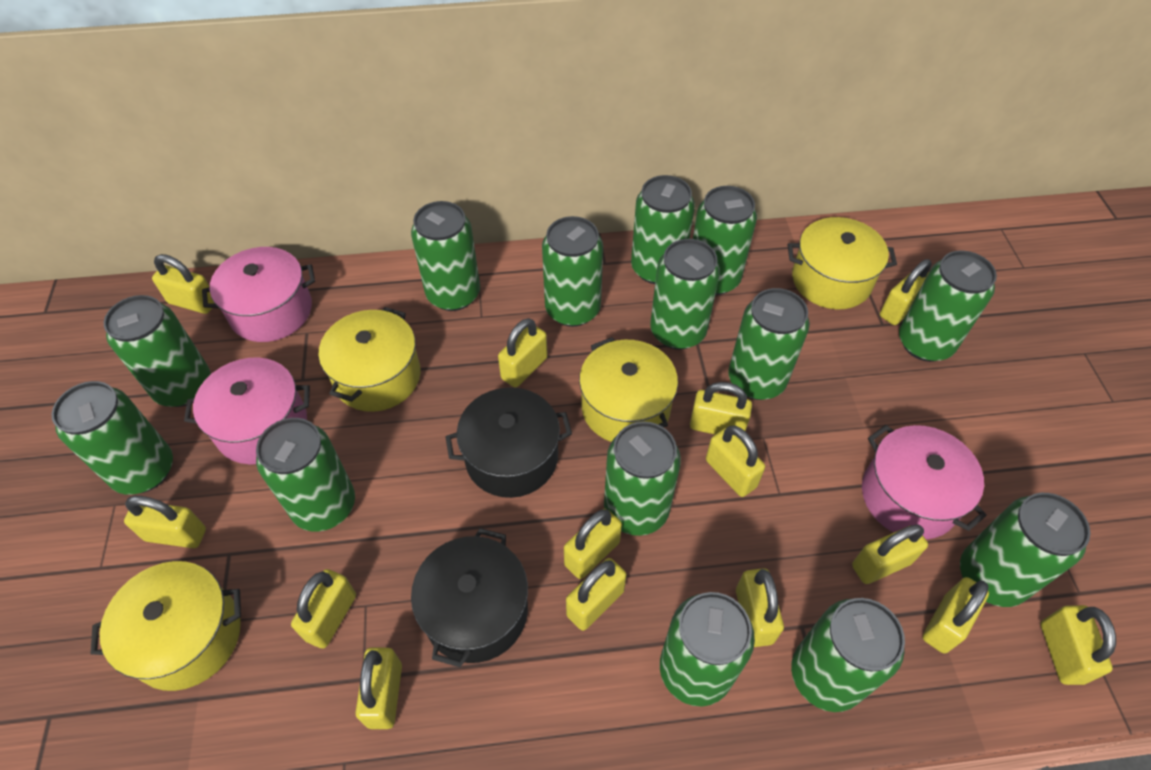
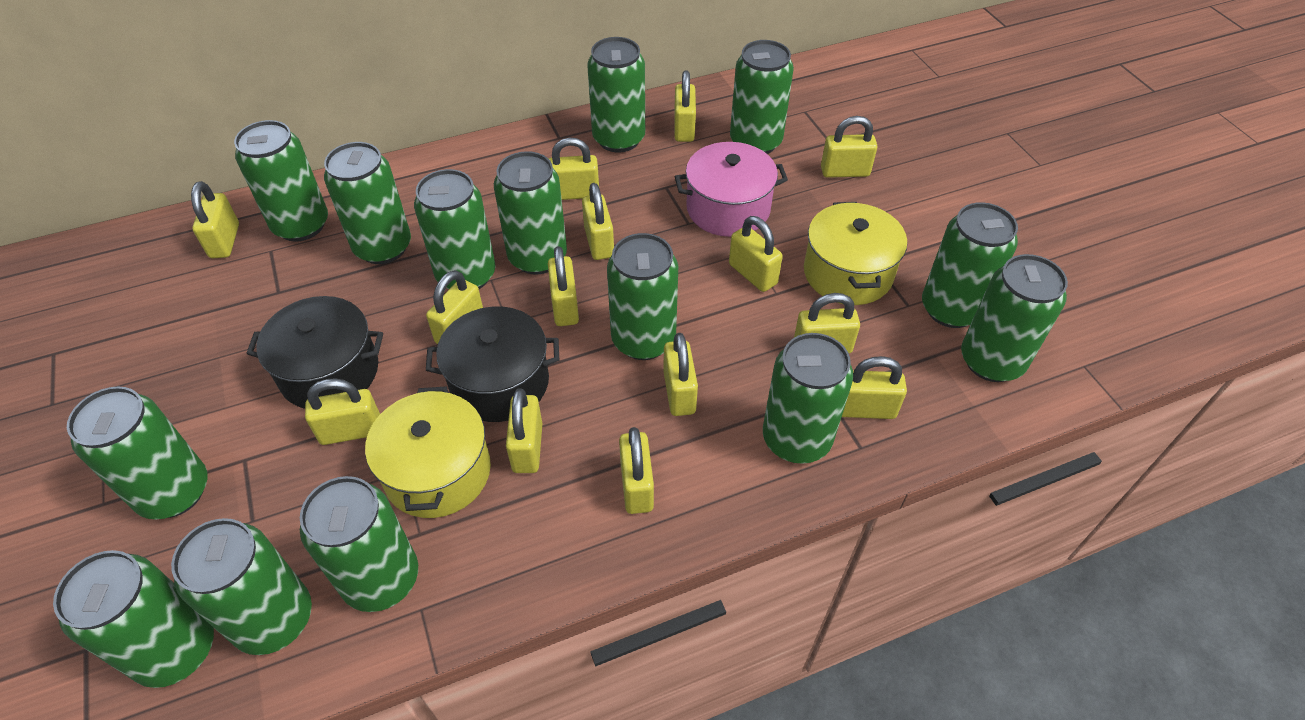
pink pot: [184,357,310,465] [202,247,315,342] [862,425,987,539] = 3 -> [675,142,788,237] = 1
yellow pot: [90,561,241,691] [319,307,421,412] [579,337,678,442] [788,217,897,309] = 4 -> [365,387,491,518] [804,202,907,305] = 2

